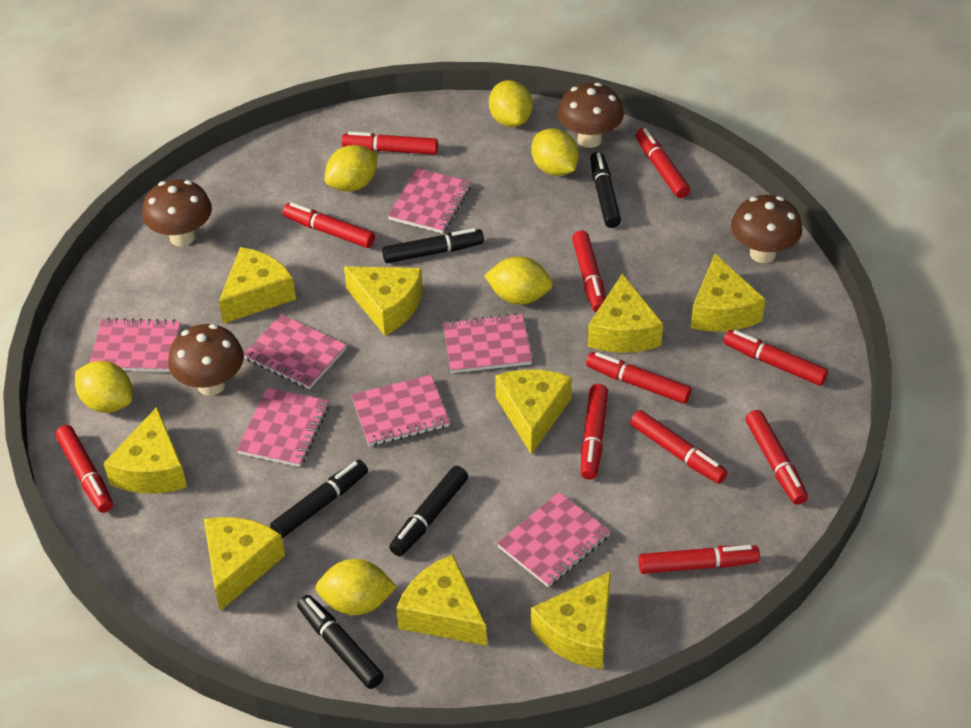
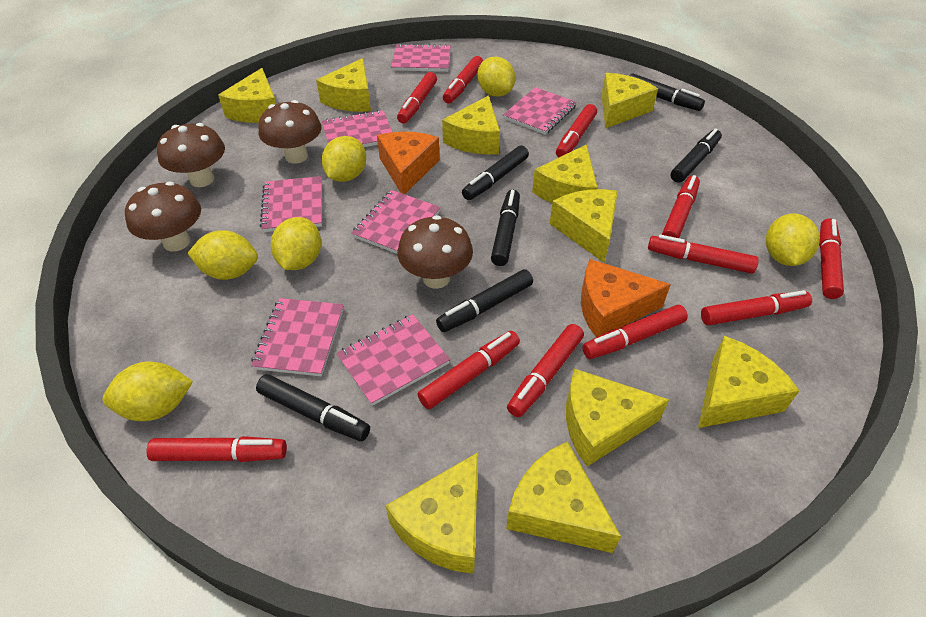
black marker: [270,460,368,538] [297,595,384,689] [382,228,484,263] [389,466,468,557] [590,152,621,228] = 5 -> [256,374,370,441] [436,269,533,332] [462,145,529,200] [491,190,520,266] [630,74,705,111] [671,128,722,183] = 6
orange cheese: none = 0 -> [377,132,440,194] [581,259,671,337] = 2
yellow cheese: [104,407,187,494] [204,517,285,611] [219,247,296,324] [344,266,423,336] [396,554,487,646] [495,369,572,455] [531,572,611,669] [588,273,663,353] [691,254,765,332] = 9 -> [218,68,276,123] [316,58,371,112] [385,452,478,574] [442,96,500,154] [506,441,621,553] [532,144,598,203] [550,189,618,263] [566,369,669,467] [601,73,658,129] [698,336,800,428] = 10

